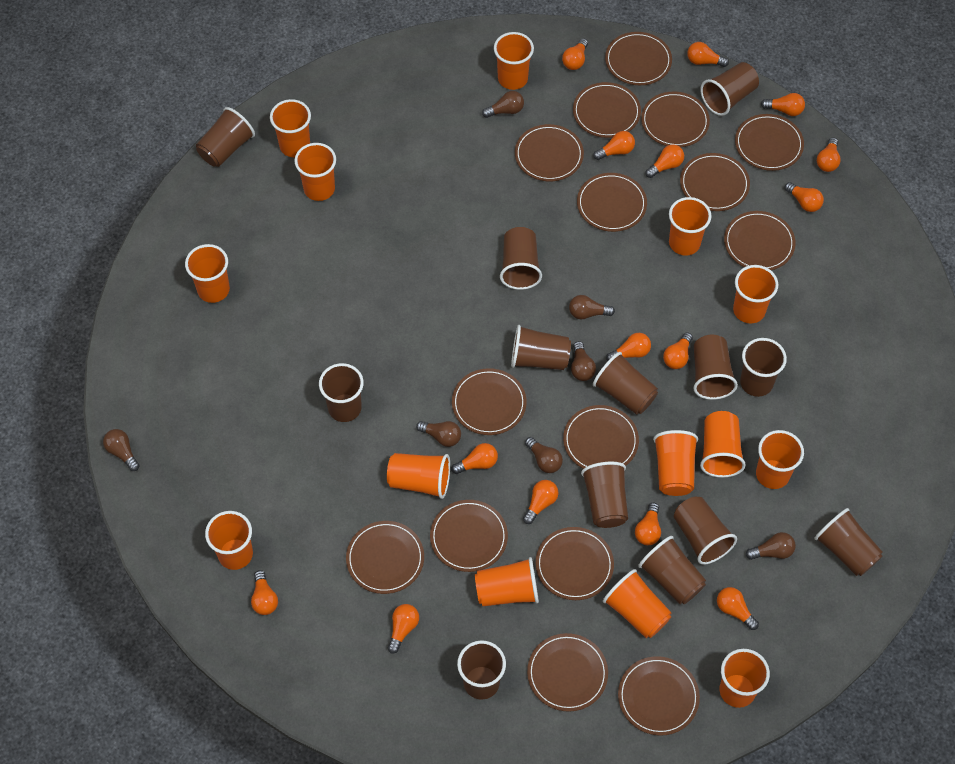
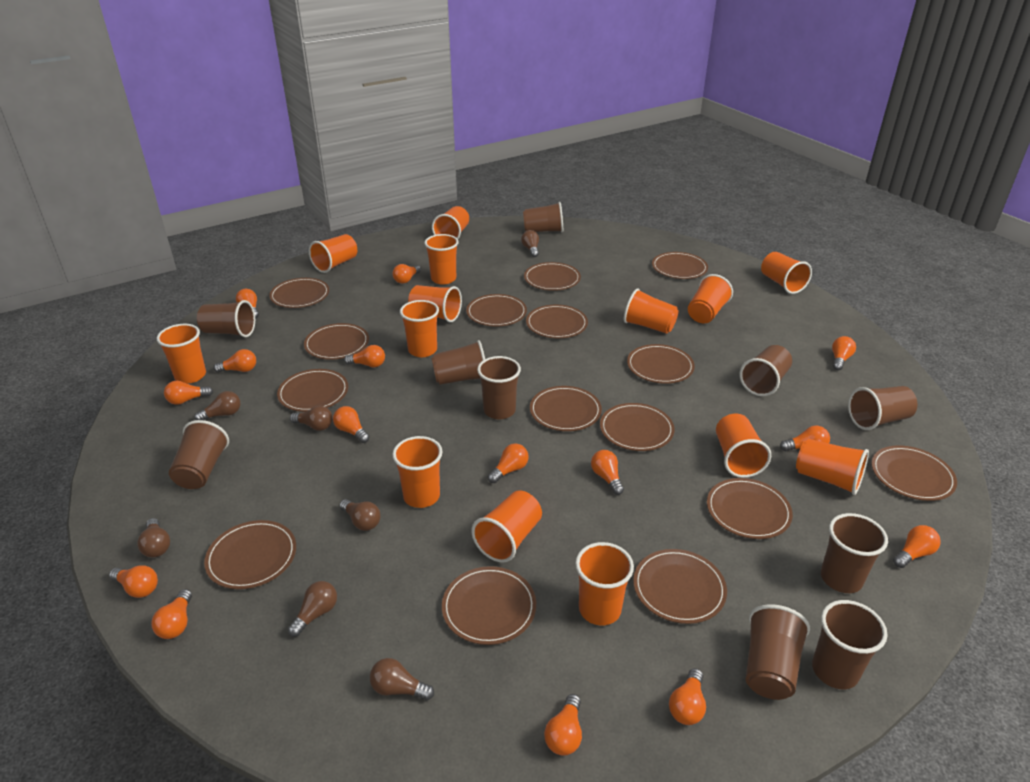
brown cup: [196,107,255,167] [319,363,364,422] [457,640,506,700] [500,227,542,290] [511,325,571,370] [581,462,628,528] [593,352,658,415] [638,536,706,604] [674,497,737,565] [693,335,738,400] [700,62,759,116] [740,338,787,397] [814,508,883,576] = 13 -> [169,420,229,489] [197,300,255,337] [431,340,485,385] [477,356,521,419] [523,202,563,232] [740,345,792,396] [746,604,810,700] [812,600,888,689] [821,513,888,593] [848,386,917,430] = 10

